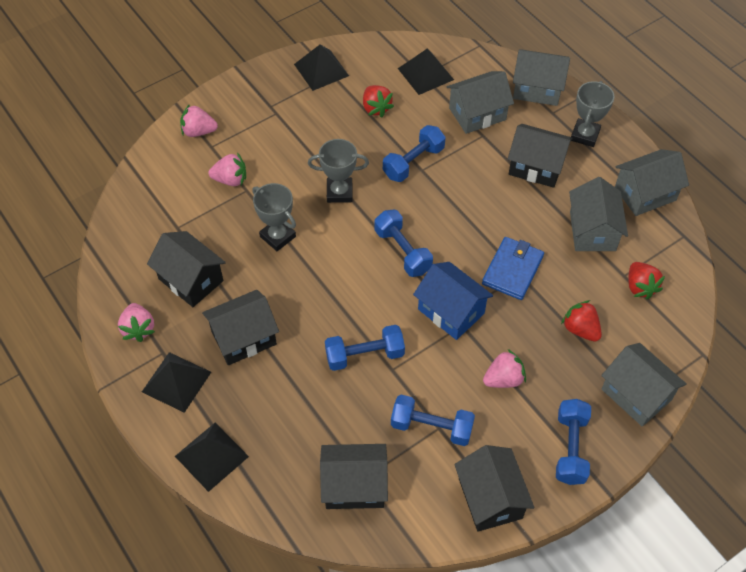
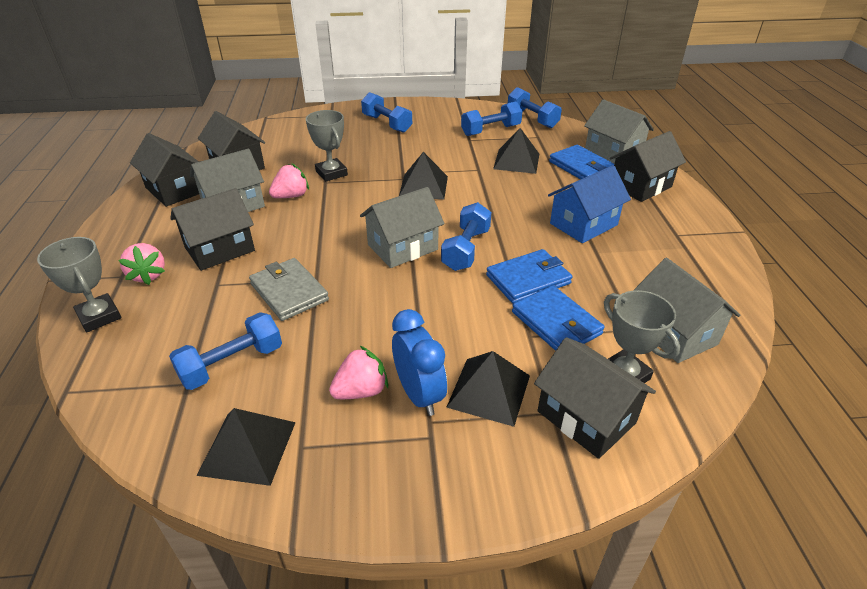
blue clock: none = 0 -> [392,309,447,416] = 1
blue wallet: [482,237,544,300] = 1 -> [486,249,572,303] [512,285,605,351] [549,145,614,179] = 3
grey house: [446,71,514,134] [513,49,570,106] [569,177,628,251] [601,343,686,427] [615,149,689,216] = 5 -> [190,149,265,212] [360,187,445,268] [584,99,654,164] [633,258,740,363] = 4
grey wallet: none = 0 -> [249,258,329,321] = 1
pink strawberry: [118,303,155,342] [180,104,218,137] [208,152,246,186] [483,349,526,388] = 4 -> [118,243,165,285] [269,164,309,198] [329,346,388,399] = 3
red strawberry: [363,85,394,117] [561,300,602,342] [628,262,665,300] = 3 -> none = 0

